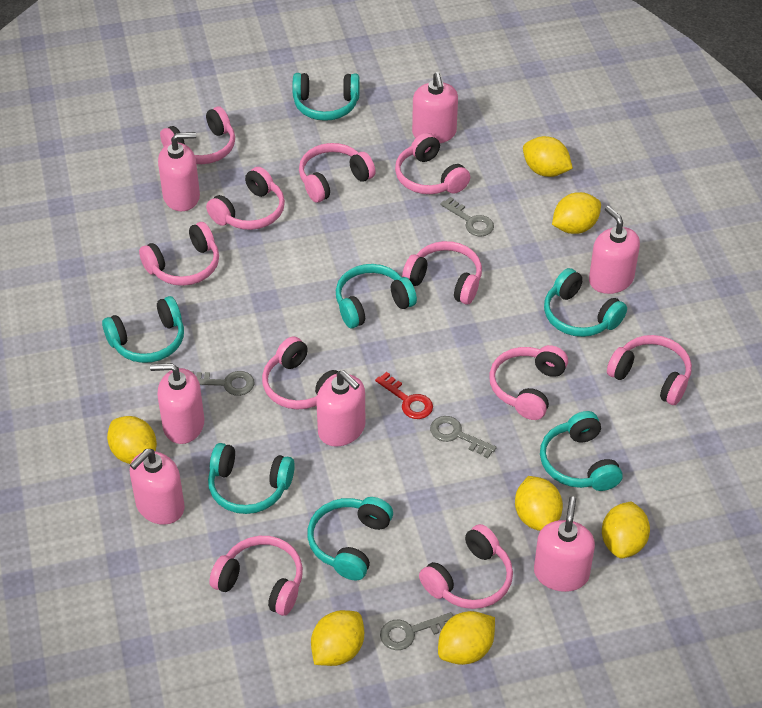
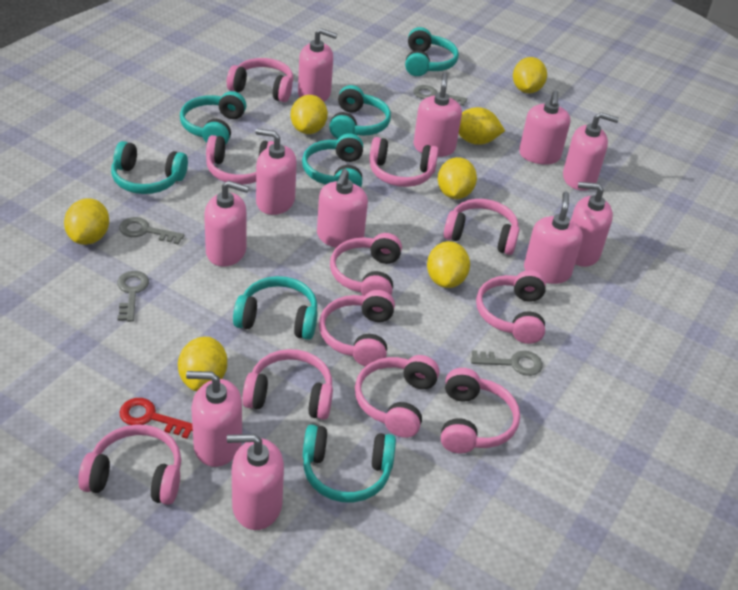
pink soap dispenser: [130,449,185,525] [150,363,204,444] [158,132,200,211] [316,370,365,447] [412,72,458,143] [534,497,595,592] [589,206,640,294] = 7 -> [186,371,242,467] [204,181,249,267] [227,434,284,530] [255,128,297,215] [298,28,337,102] [317,169,368,248] [414,72,462,157] [519,91,571,165] [524,191,583,284] [563,112,619,191] [571,182,613,267] = 11

